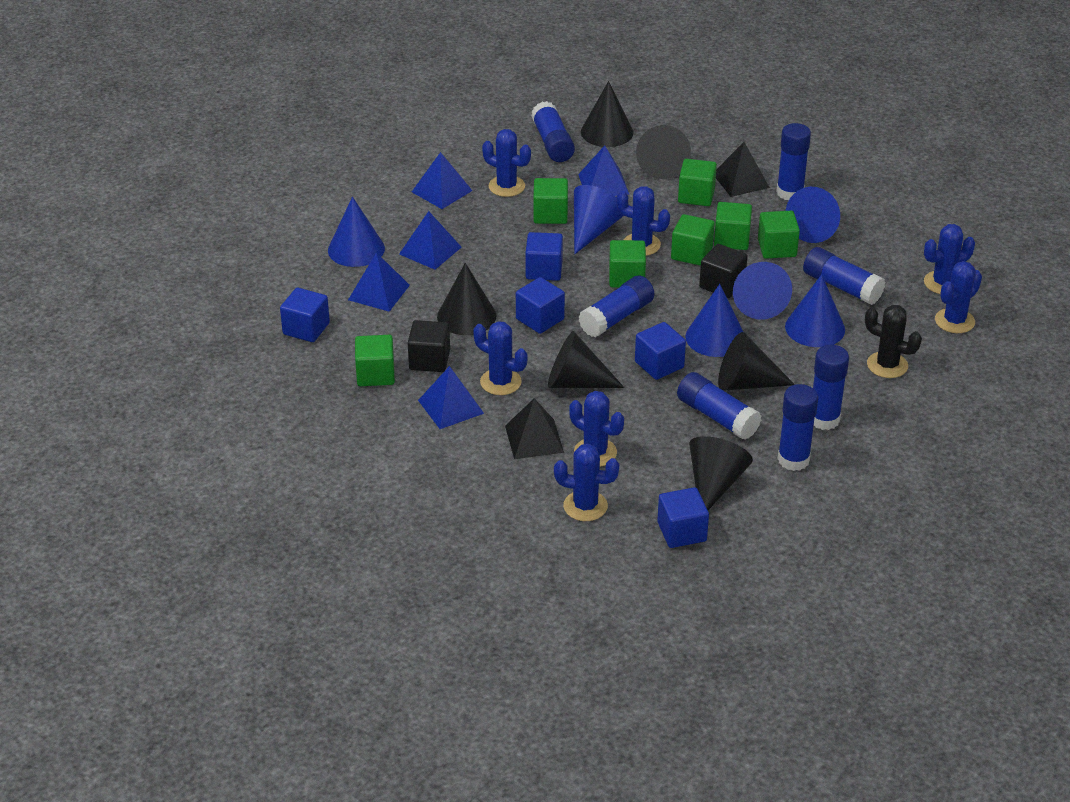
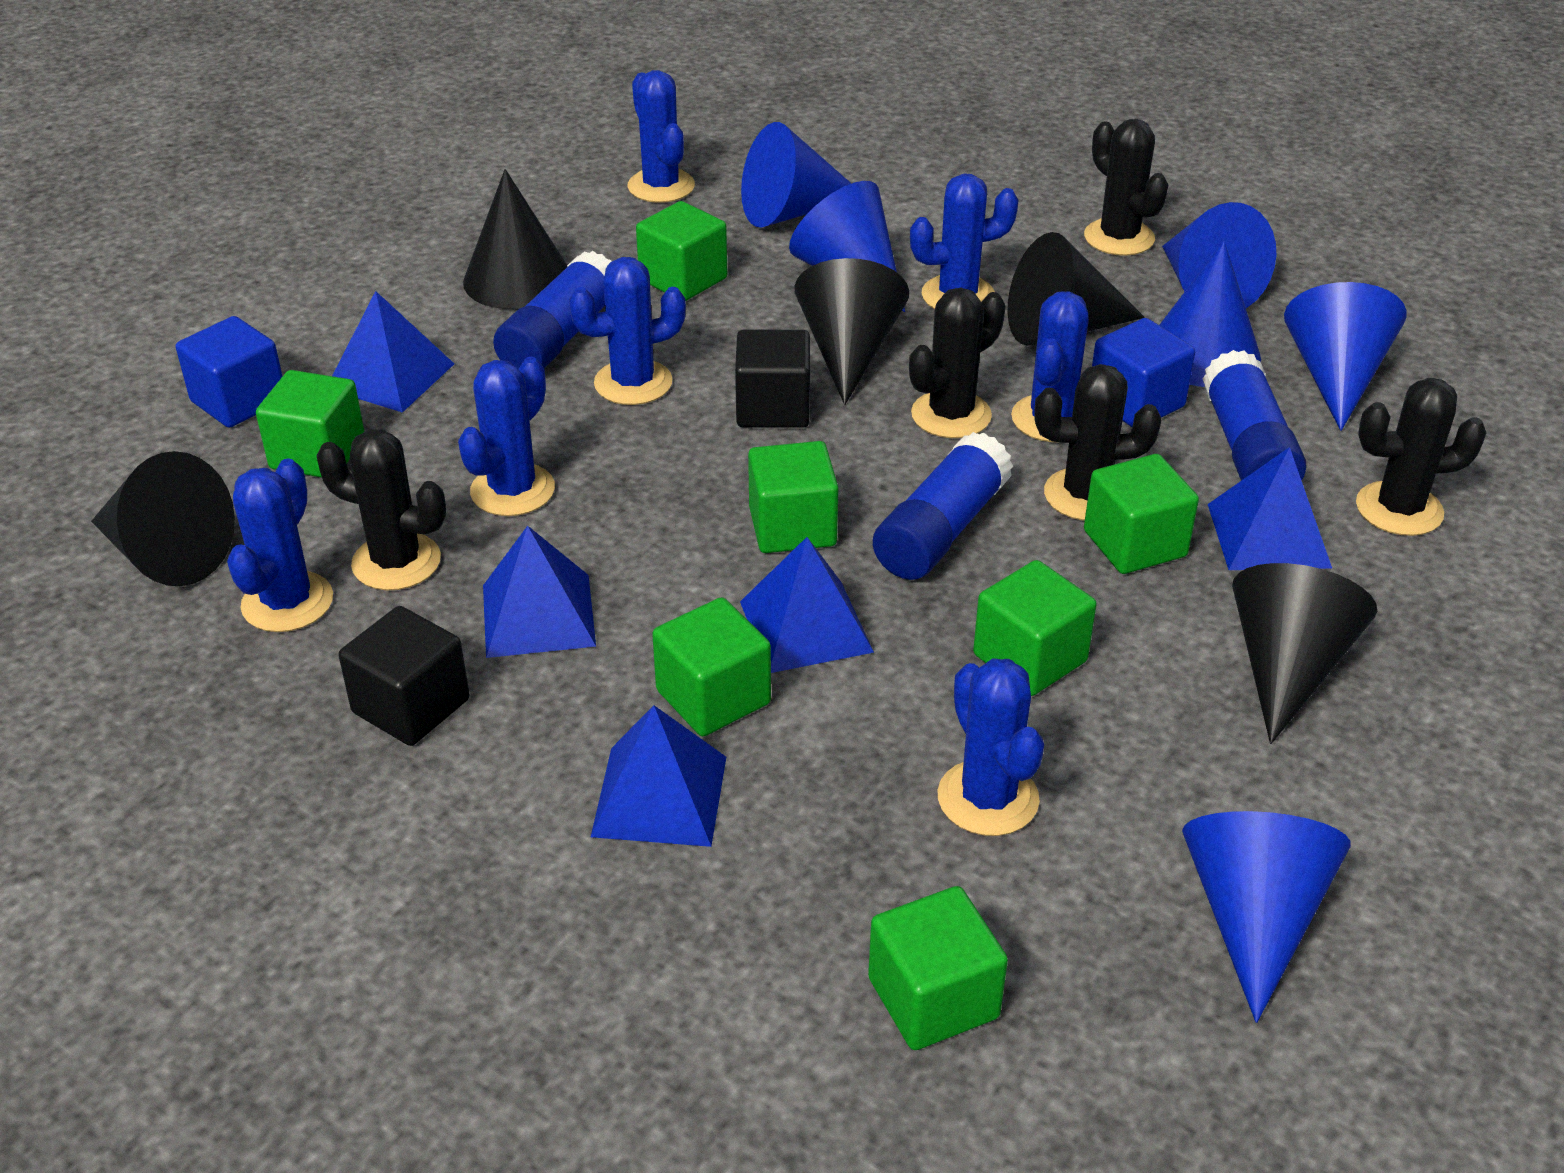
black cactus: [865,305,922,378] = 1 -> [316,429,446,590] [909,288,1005,438] [1034,364,1161,521] [1084,119,1168,256] [1356,378,1487,536] = 5
black cone: [437,263,496,335] [548,331,624,388] [581,81,633,147] [636,125,691,179] [689,436,753,510] [718,332,795,391] = 6 -> [91,451,235,586] [463,169,567,309] [795,258,909,405] [1008,232,1145,346] [1232,563,1377,744] = 5
black pyramid: [505,398,564,459] [716,142,770,197] = 2 -> none = 0
blue cube: [280,288,330,342] [516,277,565,334] [525,232,563,281] [635,322,686,380] [657,487,709,548] = 5 -> [176,316,283,428] [1092,318,1195,427] = 2
blue glue stick: [531,101,575,162] [579,276,654,337] [677,372,761,440] [776,123,811,200] [778,384,818,471] [803,247,885,305] [813,345,849,430] = 7 -> [493,251,612,369] [873,432,1013,580] [1202,350,1307,481] = 3

